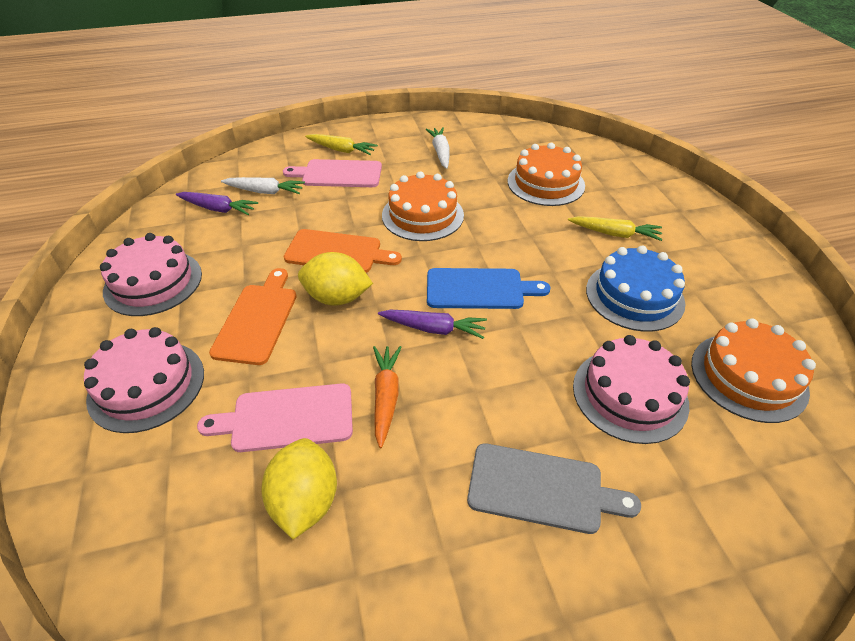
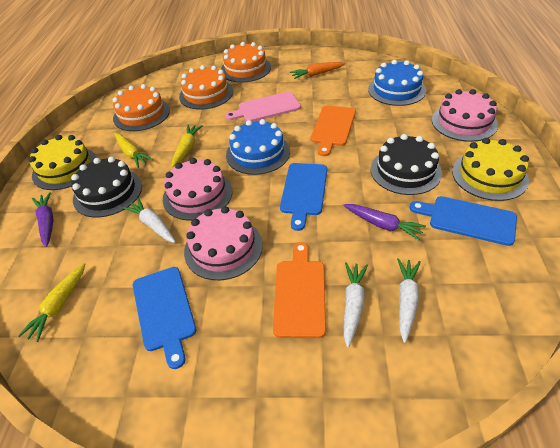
black cake: none = 0 -> [71,156,142,217] [370,134,442,195] = 2
blue cake: [586,246,685,332] = 1 -> [226,119,290,175] [368,60,426,106] = 2
blue cutting board: [427,268,550,309] = 1 -> [133,267,196,369] [280,163,327,231] [410,196,517,246] = 3
grey cutting board: [467,443,641,534] = 1 -> none = 0
pink cutting board: [197,383,353,452] [283,159,382,187] = 2 -> [225,91,301,122] = 1
white carrot: [221,177,305,194] [426,127,449,169] = 2 -> [122,198,176,243] [344,262,368,348] [397,258,421,343] = 3
yellow cake: none = 0 -> [29,135,97,190] [452,138,529,201] = 2
yellow carrot: [305,134,378,155] [568,216,663,241] = 2 -> [18,263,86,342] [114,133,153,168] [172,124,203,167] = 3
yellow lemon: [261,438,337,539] [298,252,373,306] = 2 -> none = 0

